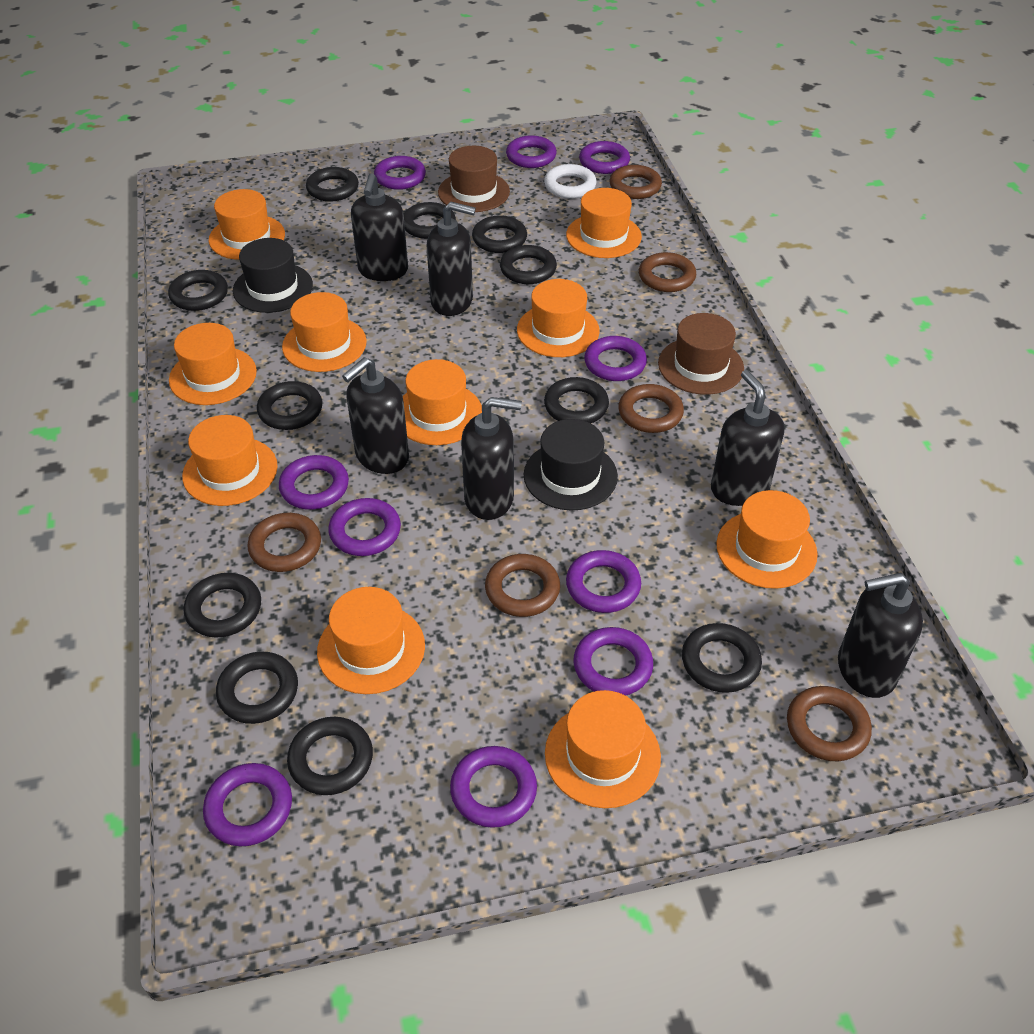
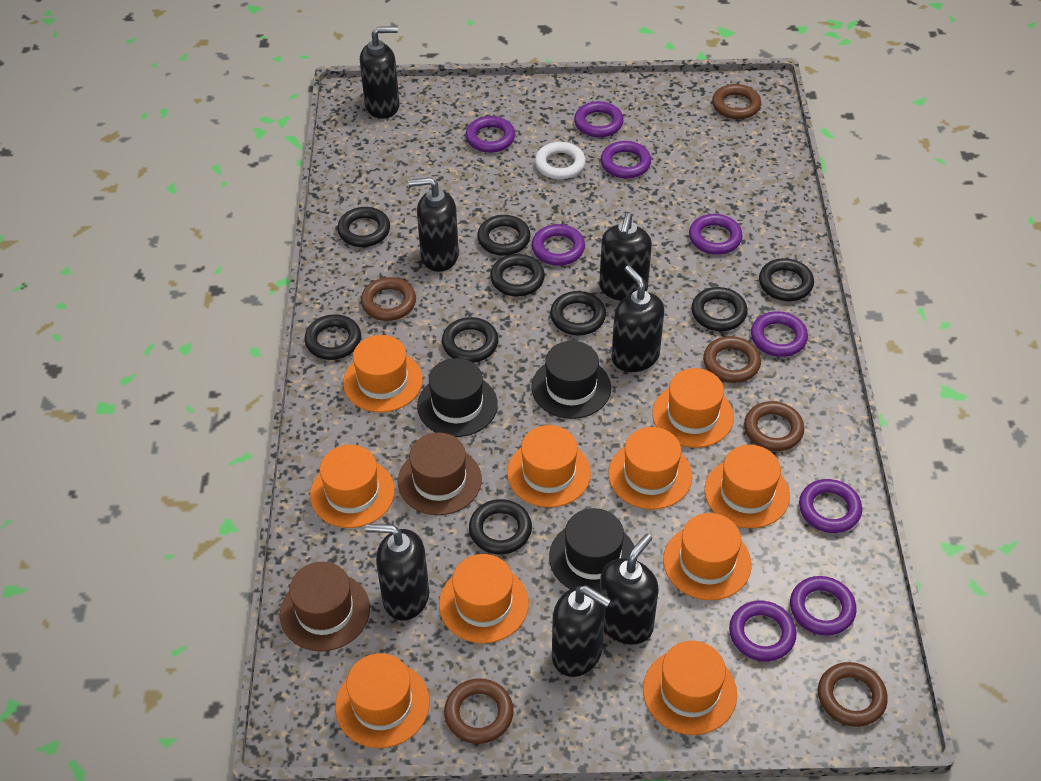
black hat: [233,238,313,313] [524,419,618,510] = 2 -> [417,358,498,437] [531,341,611,419] [549,508,637,592] = 3
black ring: [168,270,228,311] [183,573,261,638] [216,652,298,724] [257,381,322,430] [287,717,373,795] [306,167,359,201] [404,202,456,239] [472,215,527,253] [500,245,557,284] [544,377,609,423] [682,623,762,693] = 11 -> [304,314,361,360] [337,207,390,247] [442,317,499,363] [469,499,532,554] [477,215,531,256] [490,254,545,297] [550,291,606,335] [691,287,748,331] [759,258,814,301] = 9
black soap dispenser: [342,357,409,474] [351,173,408,281] [427,202,476,316] [461,397,522,520] [711,370,785,506] [838,573,923,698] = 6 -> [360,26,400,119] [365,524,429,620] [408,177,459,272] [552,585,611,677] [599,213,652,301] [599,534,659,645] [611,265,665,372] = 7
purple ring: [203,763,292,846] [279,455,349,510] [328,498,401,556] [374,156,426,190] [450,746,537,828] [506,135,557,168] [566,550,641,613] [573,627,653,696] [579,141,630,174] [584,336,647,381] = 10 -> [466,116,515,153] [532,224,585,266] [574,101,624,137] [601,141,651,179] [689,214,743,255] [729,601,797,661] [751,311,808,357] [790,576,857,636] [799,479,862,533] = 9

